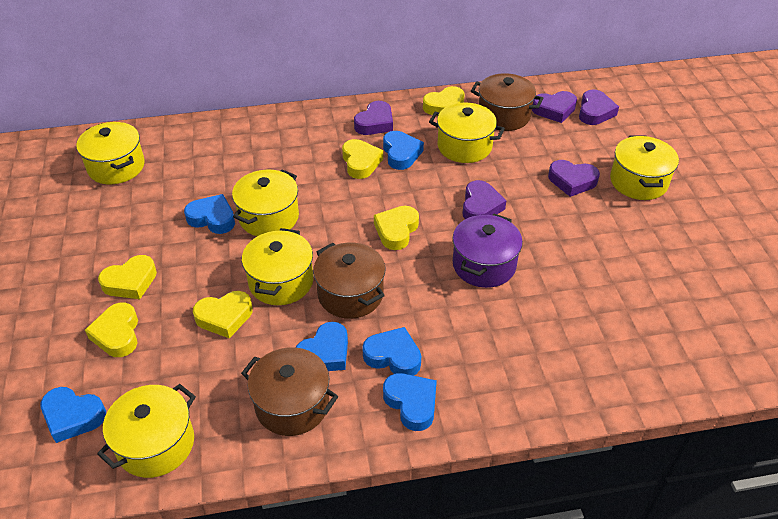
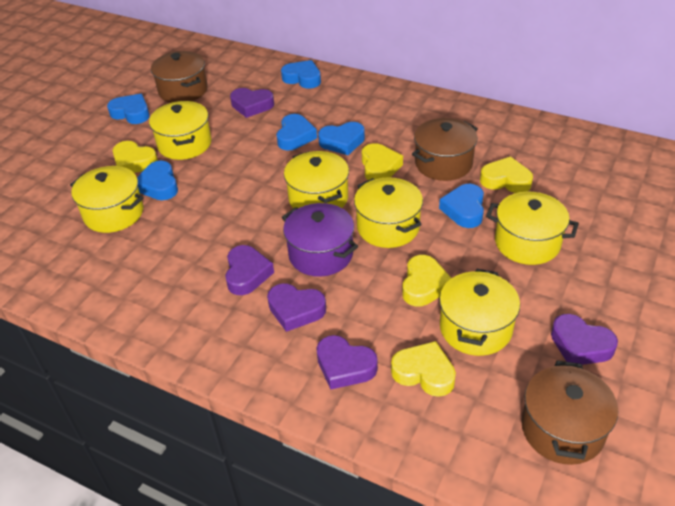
yellow heart: [85,303,138,357] [98,255,157,299] [193,291,253,339] [342,139,383,179] [374,206,419,250] [423,86,465,116] = 6 -> [113,141,158,173] [362,143,403,180] [391,341,456,397] [402,255,451,306] [480,156,533,193] = 5

